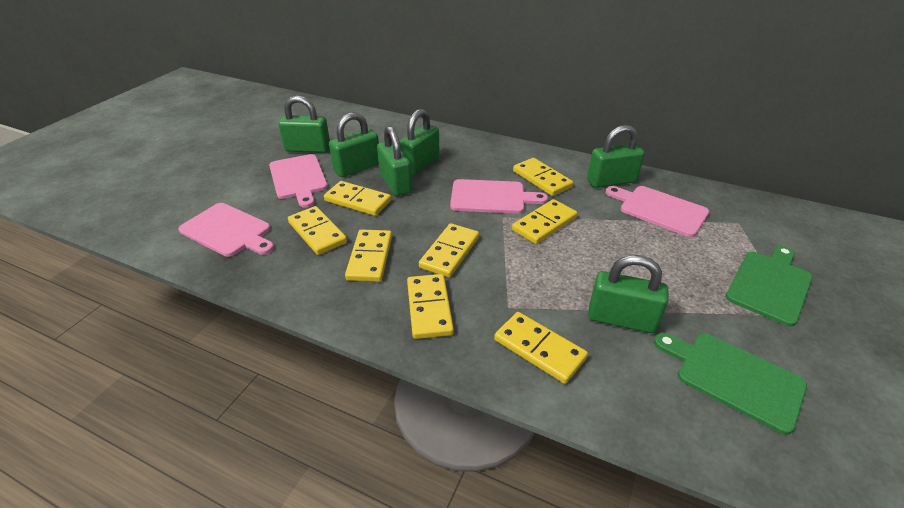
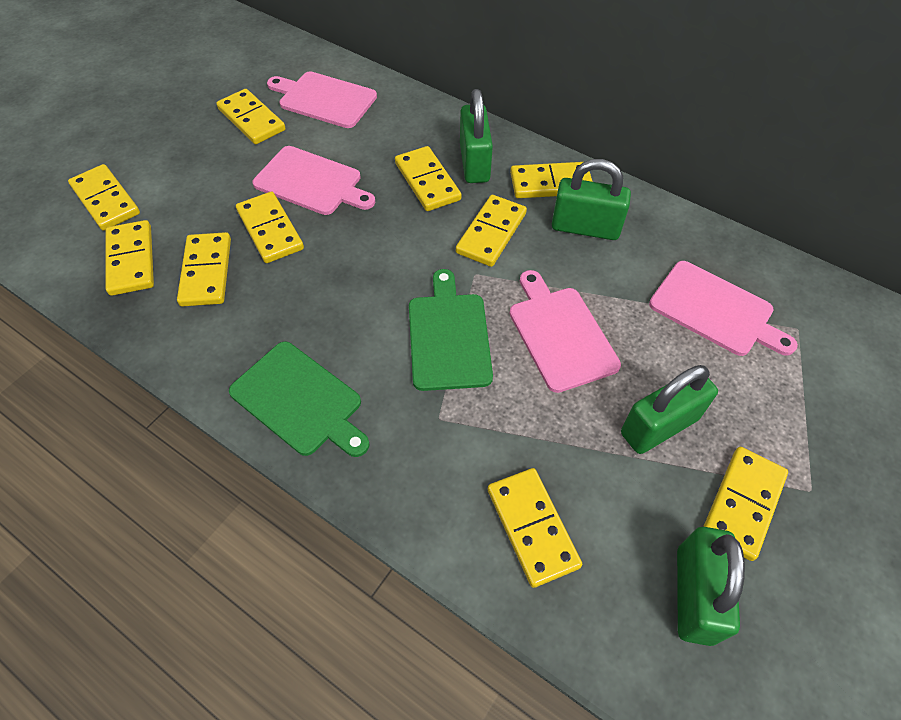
green padlock: [278,96,330,153] [329,112,379,177] [377,126,412,196] [399,109,440,176] [587,125,645,188] [588,255,669,333] = 6 -> [460,89,493,183] [552,159,631,240] [621,365,718,454] [677,527,745,646] = 4
yellow domino: [288,206,347,255] [324,181,391,216] [345,230,392,282] [407,274,454,339] [419,223,479,278] [494,312,588,384] [512,199,578,244] [513,158,573,196] = 8 -> [68,164,140,231] [106,220,154,296] [177,232,231,307] [216,89,285,144] [236,191,304,263] [395,146,462,211] [456,195,527,267] [488,468,582,588] [510,162,593,198] [703,447,788,561] = 10

